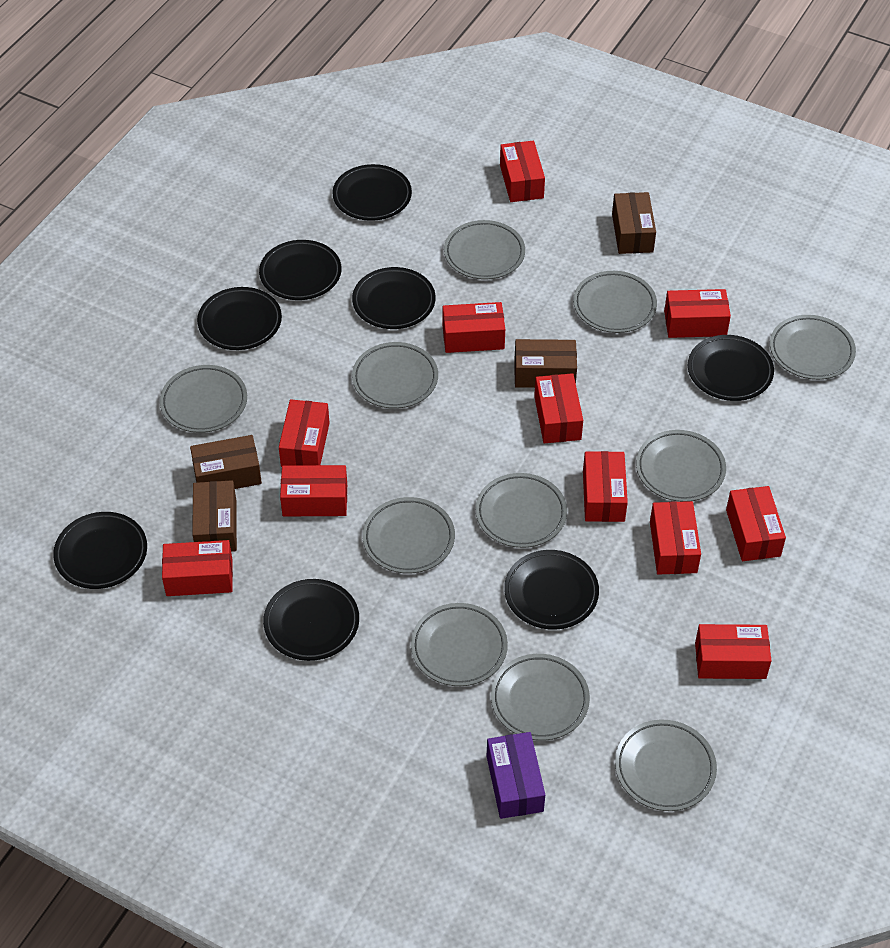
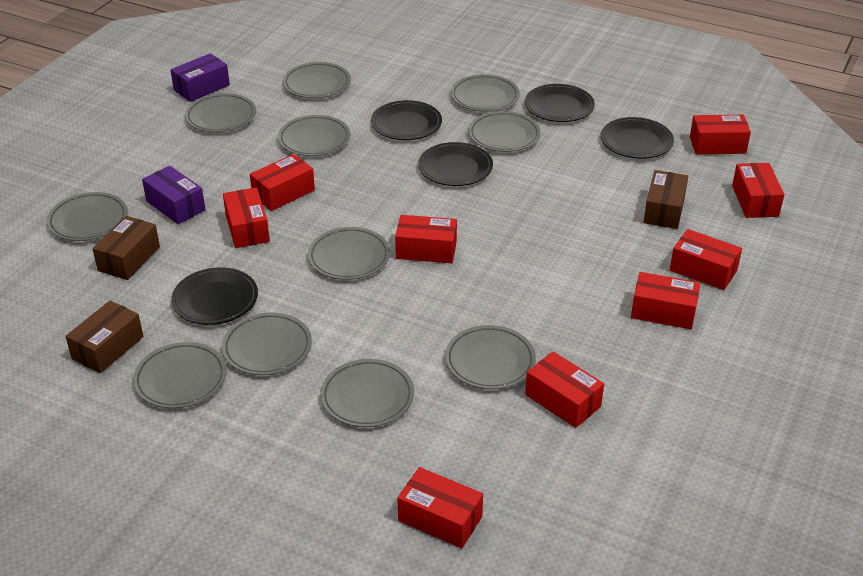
black plate: [53,512,147,589] [197,287,282,350] [259,240,341,300] [263,579,359,661] [333,164,412,221] [352,267,435,329] [504,550,599,630] [688,335,774,401] = 8 -> [172,267,258,325] [371,100,442,140] [418,142,493,186] [525,84,595,122] [601,117,674,159] = 5
brown box: [190,435,262,489] [192,480,237,552] [514,339,577,388] [612,192,656,254] = 4 -> [65,300,144,373] [92,216,160,280] [643,170,688,229] = 3
purple box: [487,732,545,819] = 1 -> [142,166,205,224] [171,53,230,102] = 2
red box: [162,540,233,596] [279,399,330,467] [280,465,347,516] [443,302,505,353] [500,141,545,202] [534,373,583,443] [583,451,628,522] [650,501,701,575] [664,289,731,338] [695,624,771,679] [726,486,786,561] = 11 -> [223,187,270,248] [250,154,315,211] [395,215,457,263] [397,467,483,548] [525,352,604,428] [631,272,700,329] [670,229,742,290] [690,115,751,154] [732,163,784,218] = 9

